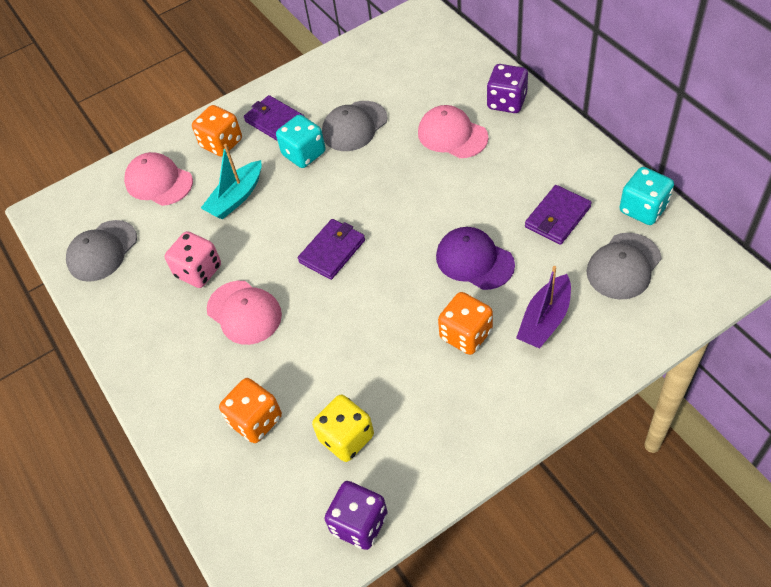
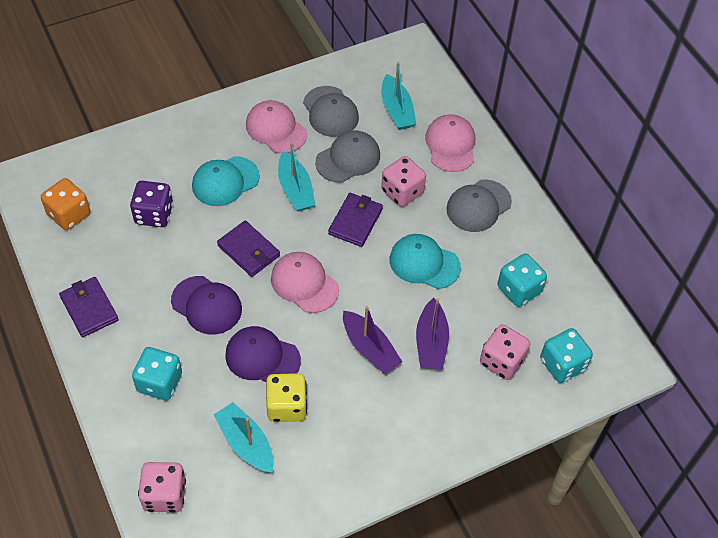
orange dice: [192,105,242,157] [219,378,282,443] [438,292,493,355] = 3 -> [41,178,90,230] = 1
pink dice: [165,231,221,288] = 1 -> [138,462,186,512] [381,156,426,207] [480,324,530,380] = 3
purple boat: [516,266,571,348] = 1 -> [343,306,402,374] [416,298,449,369] = 2
purple cap: [436,227,515,290] = 1 -> [171,276,242,335] [225,326,301,382] = 2
purple dice: [324,481,388,550] [487,64,528,113] = 2 -> [130,181,173,227] = 1
turquoise boat: [201,144,262,219] = 1 -> [214,402,274,473] [278,142,315,211] [381,62,416,130] = 3
turquoise cap: none = 0 -> [192,156,260,206] [390,234,461,289] = 2
turquoise dice: [276,114,325,168] [619,167,674,225] = 2 -> [132,347,182,400] [497,253,547,307] [540,328,593,383] = 3

